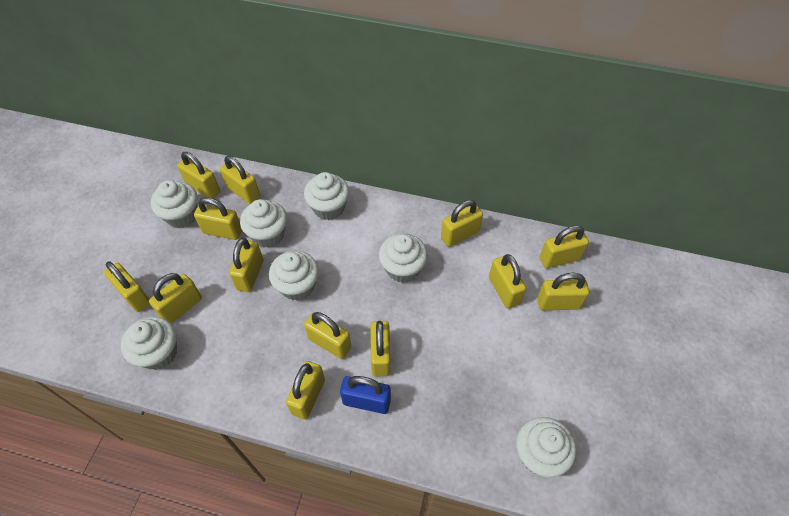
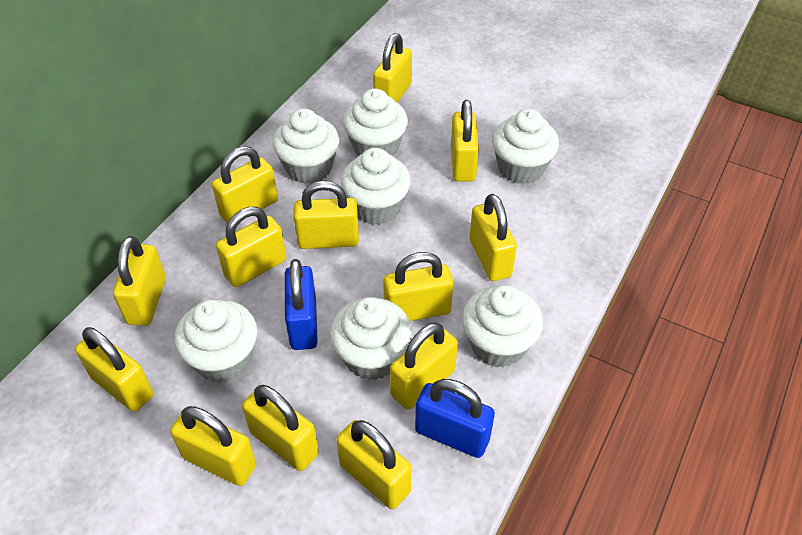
blue padlock: [340,376,391,414] = 1 -> [285,259,318,350] [415,379,495,458] = 2

